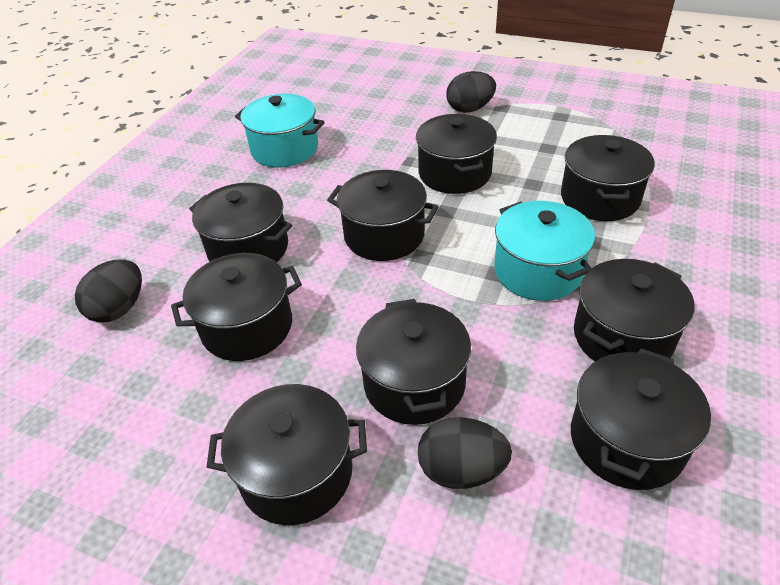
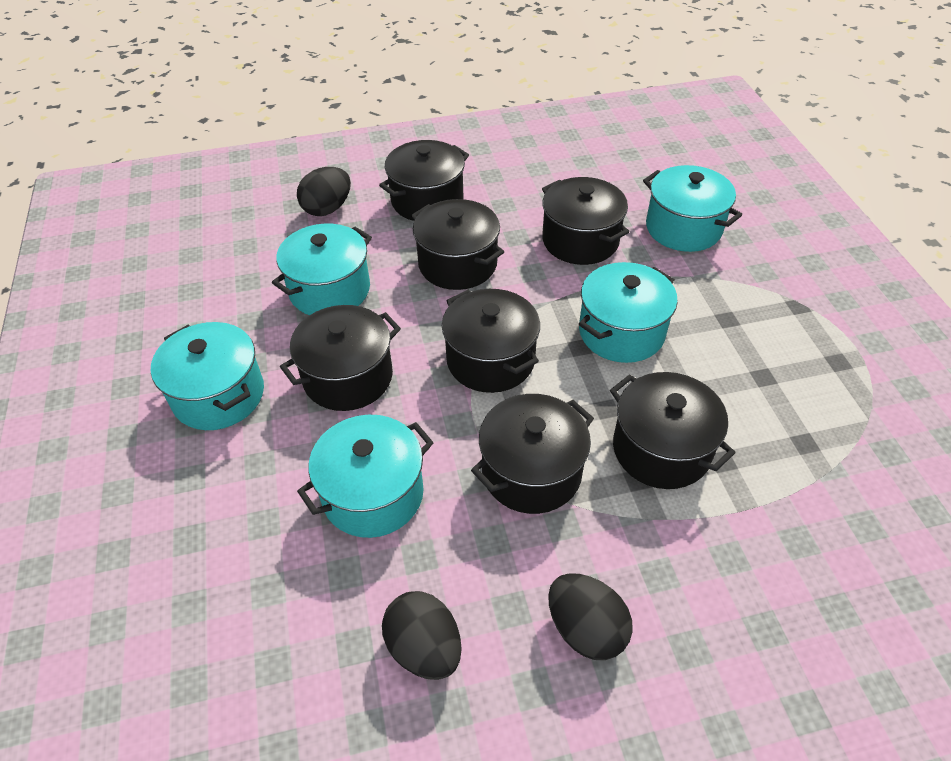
black pot: [171,253,302,361] [189,183,292,262] [207,384,367,525] [327,170,438,261] [356,299,471,425] [416,114,497,194] [561,135,655,221] [571,348,711,490] [574,259,695,361] = 9 -> [280,305,401,411] [379,140,469,221] [411,199,504,290] [442,289,540,393] [471,394,594,514] [542,177,629,265] [610,372,736,489] = 7
turquoise pot: [235,94,325,168] [494,201,595,301] = 2 -> [151,322,264,430] [272,224,372,315] [297,415,434,538] [579,262,678,363] [643,165,742,252] = 5

